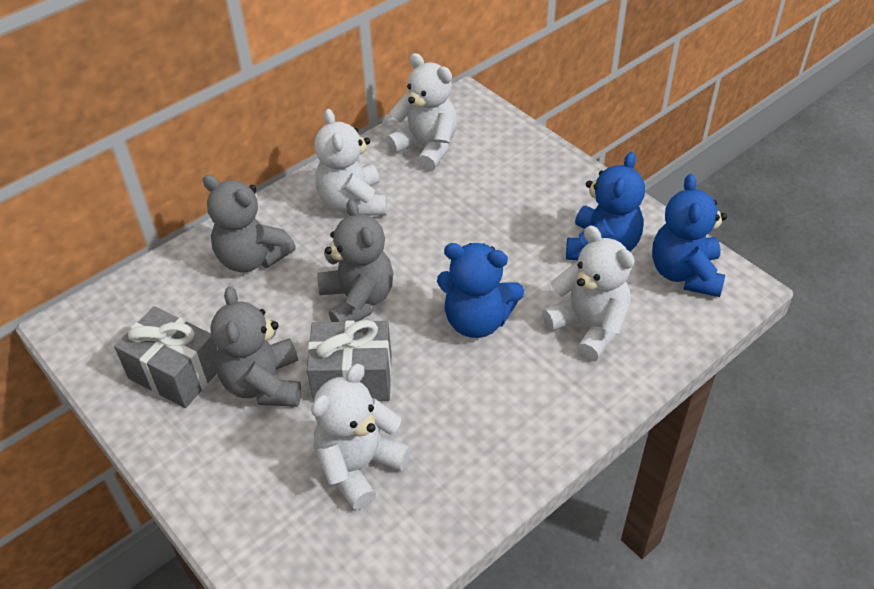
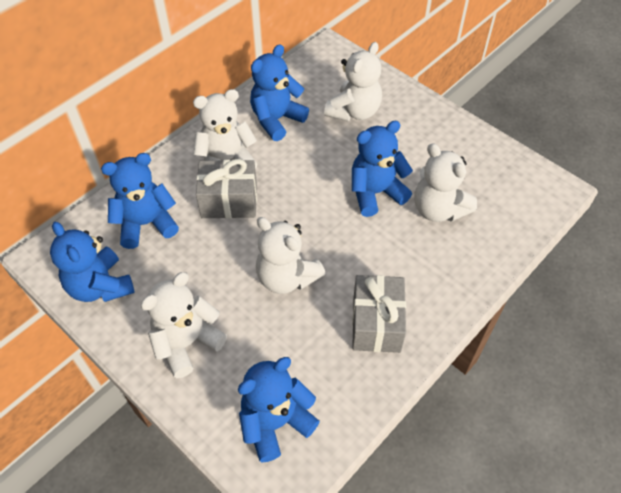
blue teddy bear: [437,243,524,338] [566,152,645,260] [652,174,727,297] = 3 -> [50,222,134,302] [101,153,179,249] [238,357,320,462] [250,44,309,141] [352,121,413,217] = 5
grey teddy bear: [202,175,296,272] [210,286,301,407] [317,199,393,322] = 3 -> none = 0
white teddy bear: [311,364,411,510] [314,109,387,216] [386,53,457,172] [542,225,635,361] = 4 -> [141,272,227,378] [193,89,257,169] [256,217,326,294] [324,42,382,122] [414,143,477,222] = 5

